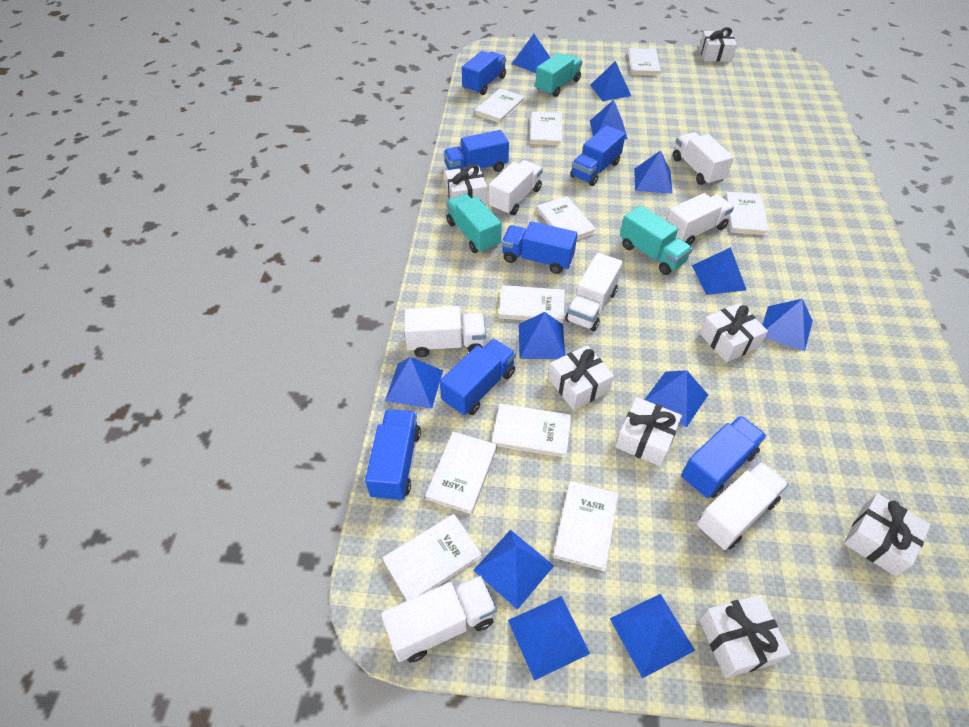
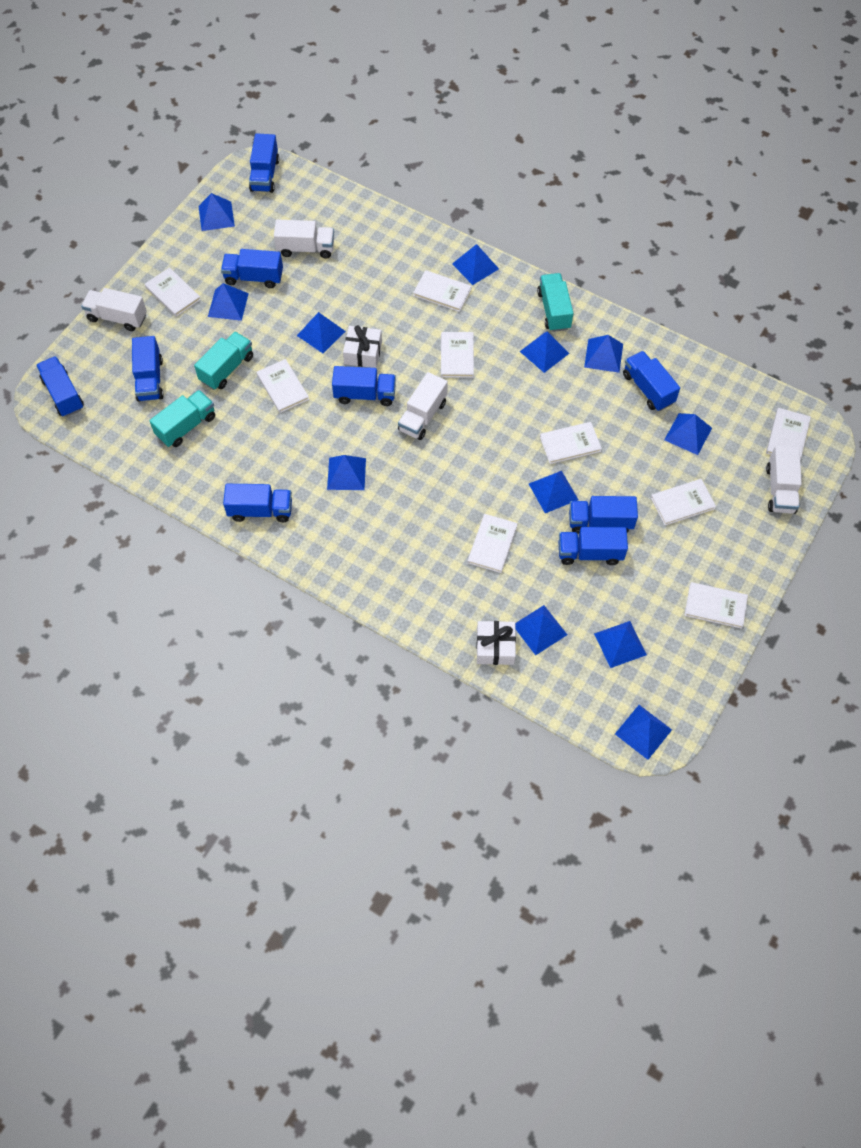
blue truck: [365,409,421,501] [440,339,516,415] [444,130,509,172] [462,51,506,95] [502,221,578,274] [570,125,626,186] [681,416,767,498] = 7 -> [36,356,84,417] [132,336,164,402] [221,249,283,288] [223,484,292,522] [249,133,279,193] [332,366,396,406] [559,527,628,565] [569,496,638,534] [623,351,680,411] = 9
white book: [383,514,482,601] [425,432,497,514] [475,88,525,123] [492,404,572,458] [499,285,565,323] [530,111,562,145] [537,196,596,240] [553,481,619,571] [628,48,661,75] [725,192,769,235] = 10 -> [145,267,201,317] [256,359,309,413] [413,270,472,312] [441,332,474,378] [467,514,518,573] [540,422,602,464] [651,479,716,525] [684,582,748,629] [766,408,811,460] = 9
white gift: [445,164,487,204] [549,345,614,410] [615,397,682,467] [699,27,737,62] [699,595,791,678] [700,303,768,362] [844,493,931,577] = 7 -> [343,325,382,368] [476,621,516,665] = 2
white truck: [381,575,496,662] [405,306,486,357] [489,160,543,215] [565,253,623,331] [666,193,734,245] [673,132,734,185] [697,462,789,550] = 7 -> [81,288,147,331] [274,220,334,259] [398,372,448,440] [766,445,802,514] = 4

